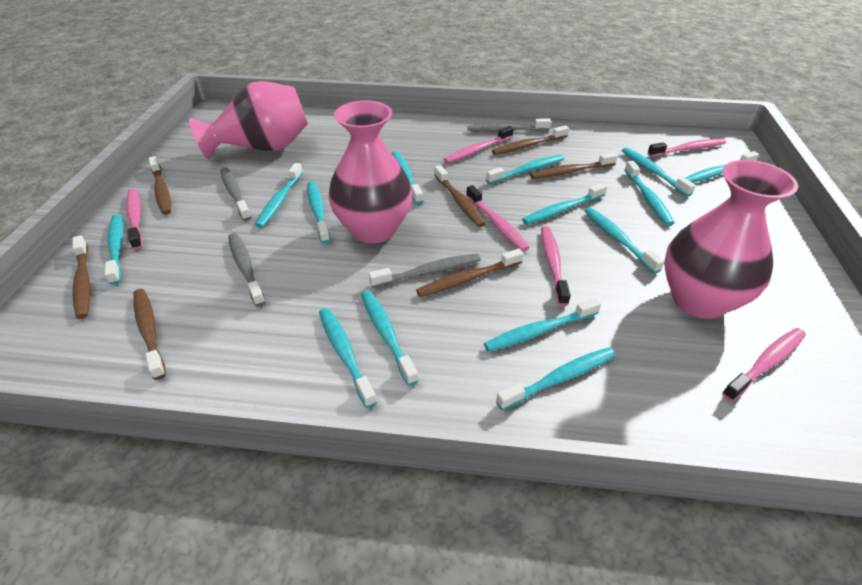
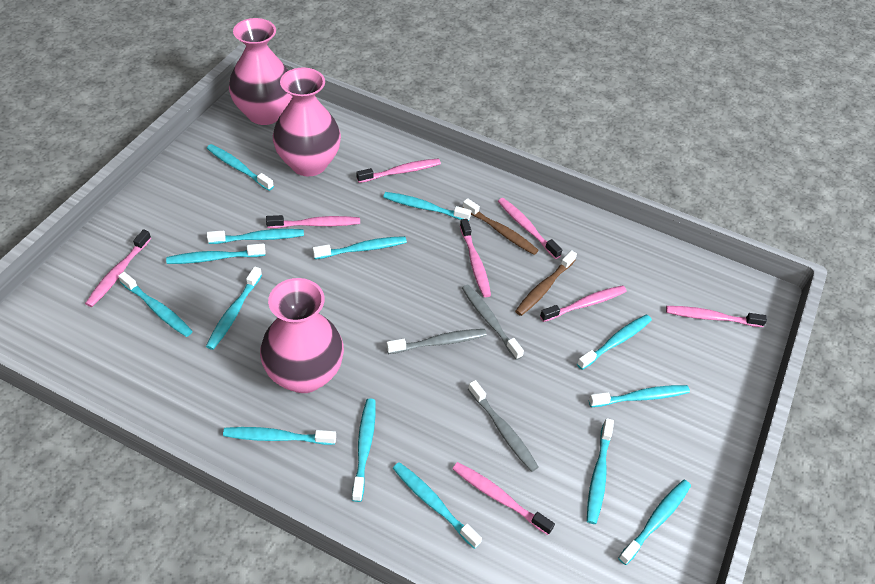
brown toothbrush: [72,235,90,319] [133,289,166,380] [149,156,171,215] [416,249,523,297] [434,165,486,227] [492,125,569,155] [530,153,618,179] = 7 -> [463,198,539,255] [515,250,577,316] = 2
grey toothbrush: [220,167,251,221] [228,233,265,306] [369,254,481,288] [467,119,551,131] = 4 -> [386,329,487,354] [462,285,524,360] [468,380,539,472] = 3
pink toothbrush: [126,188,143,250] [443,126,514,163] [466,185,530,251] [541,226,571,306] [647,139,726,157] [722,328,806,402] = 6 -> [85,229,151,307] [266,215,360,228] [357,158,441,183] [453,462,555,535] [460,219,491,297] [498,198,562,259] [540,285,627,322] [666,306,767,327] = 8

